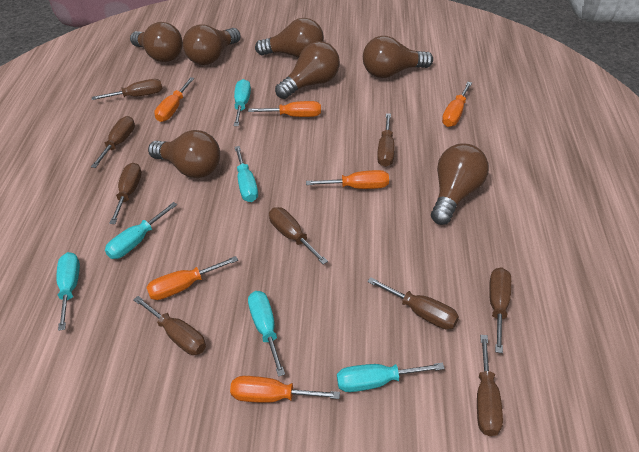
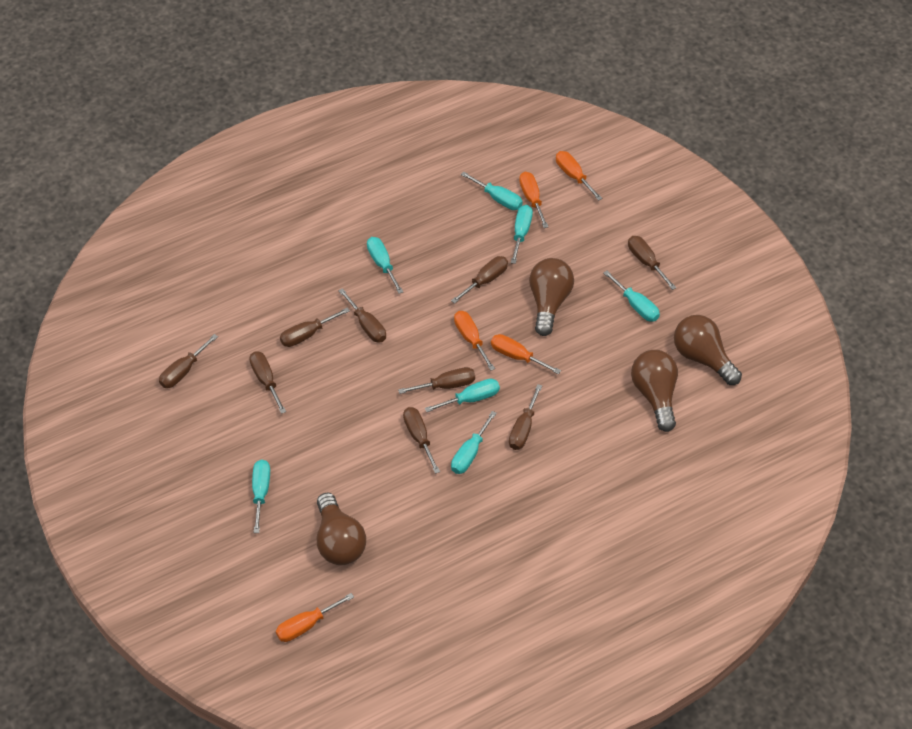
brown light bulb: [130,22,183,62] [148,130,220,178] [183,24,241,65] [255,18,324,58] [275,41,340,99] [363,36,433,78] [431,143,489,225] = 7 -> [317,493,366,565] [529,258,574,336] [631,350,678,432] [674,315,742,385] = 4
orange screwdriver: [146,256,238,300] [154,77,194,122] [230,376,340,403] [248,101,321,117] [306,170,389,189] [442,82,472,127] = 6 -> [276,593,354,642] [454,311,495,371] [491,334,561,374] [519,172,549,228] [556,151,603,201] = 5
turquoise screwdriver: [56,252,80,331] [105,202,177,259] [234,79,251,126] [235,146,258,202] [248,291,285,377] [337,363,445,392] = 6 -> [252,460,270,533] [367,237,403,294] [425,379,500,412] [451,411,497,474] [461,172,523,210] [511,205,533,264] [604,271,660,322] = 7

